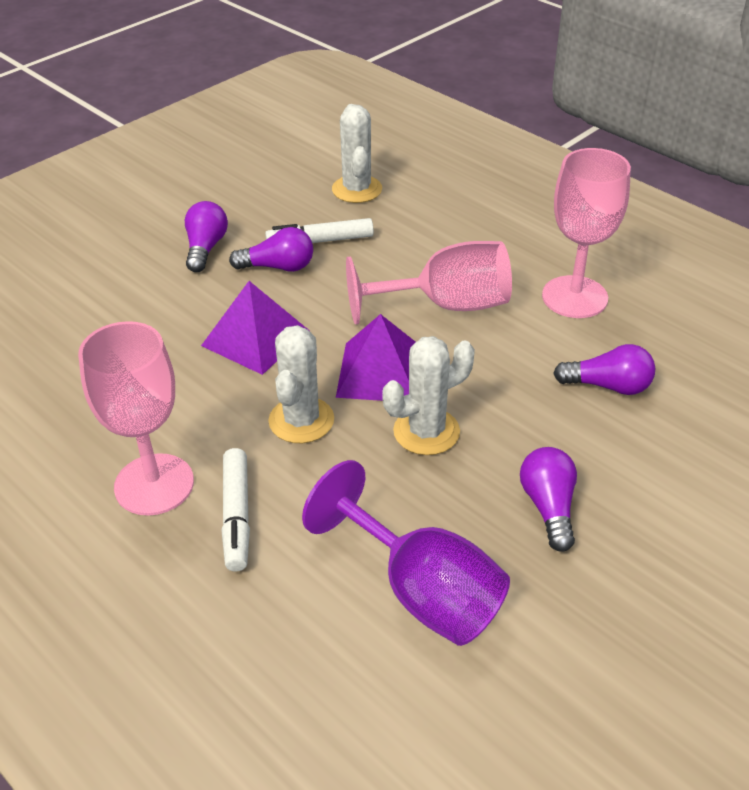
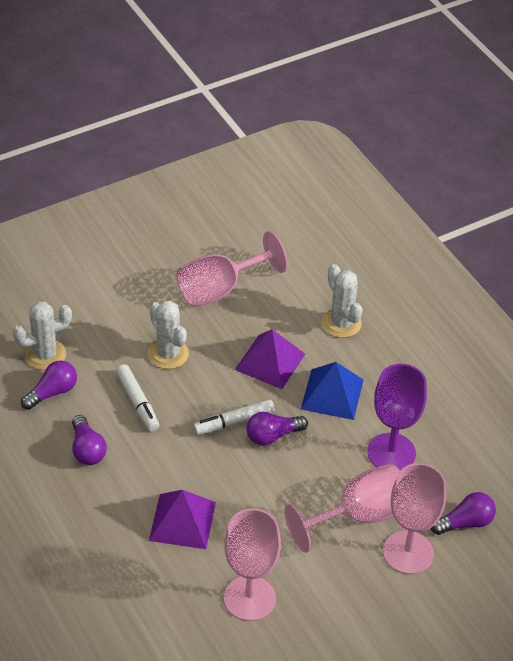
blue pyramid: none = 0 -> [301,362,364,420] = 1
pink goblet: [78,321,194,516] [346,241,512,325] [542,148,631,318] = 3 -> [177,231,288,307] [224,508,281,621] [284,464,400,553] [383,463,446,574] = 4

